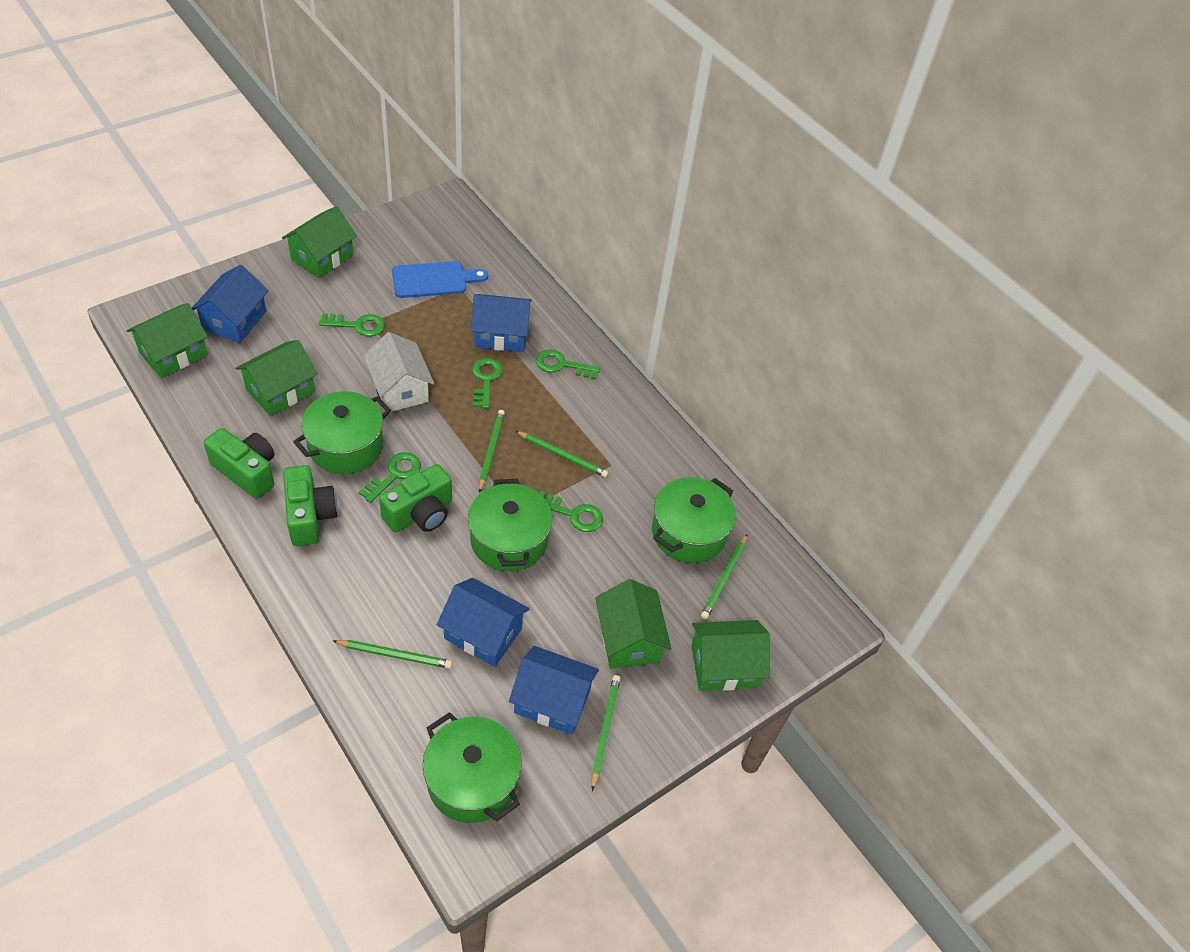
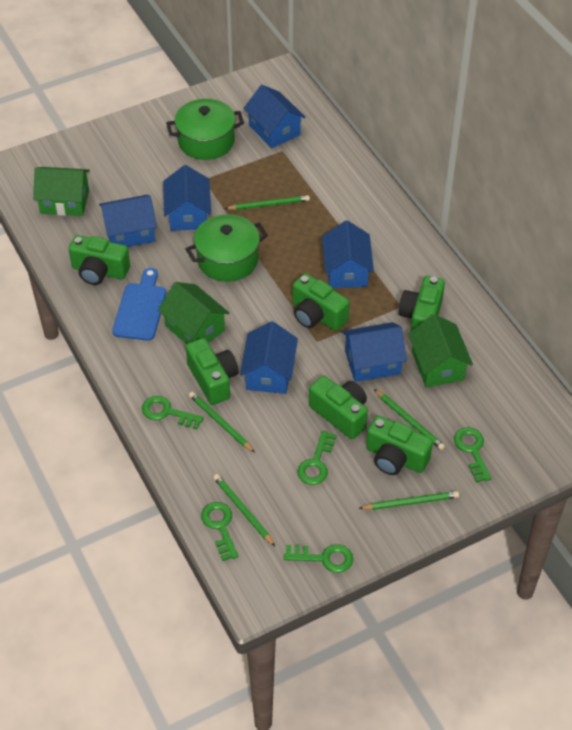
blue house: [192,265,269,343] [437,578,530,667] [471,294,532,352] [509,646,599,734] = 4 -> [99,195,157,247] [163,165,211,231] [240,321,298,394] [243,85,306,148] [322,220,374,288] [342,322,407,382] = 6
green camera: [203,428,275,499] [283,465,338,546] [379,464,452,532] = 3 -> [69,235,130,285] [186,338,239,405] [293,273,349,331] [309,376,368,439] [366,416,433,475] [398,276,445,332] = 6
green house: [126,303,208,378] [235,340,318,416] [282,206,357,278] [595,579,671,669] [691,620,770,691] = 5 -> [33,167,90,216] [158,282,229,344] [408,314,473,388] = 3
green pot: [293,391,391,474] [423,712,522,823] [468,479,552,571] [652,477,736,563] = 4 -> [166,99,244,160] [186,214,268,282] = 2
white house: [363,332,434,412] = 1 -> none = 0

